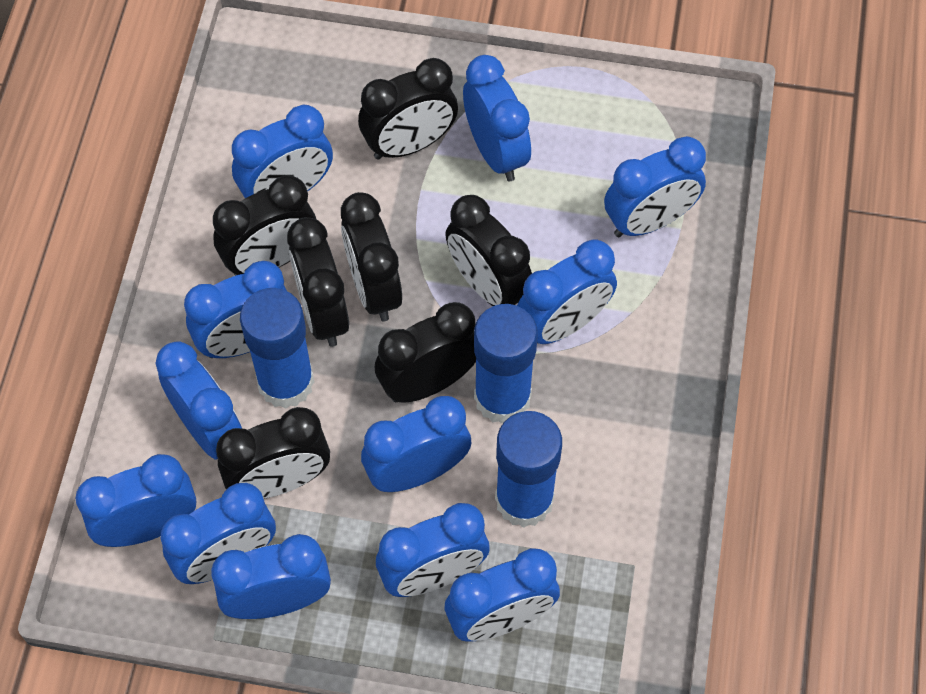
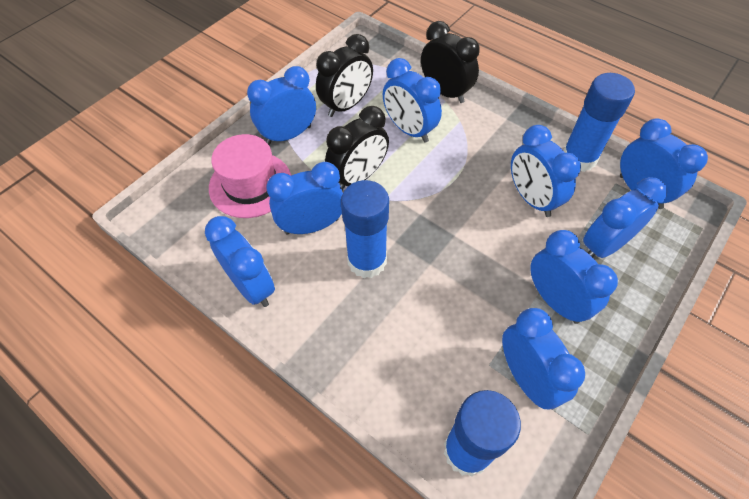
black clock: [213,175,316,276] [216,407,330,499] [287,217,349,347] [341,192,402,321] [358,58,458,160] [375,302,476,403] [445,195,532,306] = 7 -> [316,34,373,117] [325,106,389,191] [421,21,480,103] = 3
blue clock: [76,454,196,547] [155,342,243,460] [161,483,276,584] [184,261,287,358] [211,534,331,619] [232,105,333,198] [361,396,471,492] [376,503,490,597] [445,548,560,642] [463,55,531,182] [517,240,617,344] [604,136,706,237] = 12 -> [205,216,275,307] [247,66,316,145] [266,162,343,235] [383,58,442,143] [502,308,585,409] [511,125,581,217] [530,230,618,324] [583,177,667,258] [620,118,708,209] = 9
pink hat: none = 0 -> [209,134,292,218] = 1

